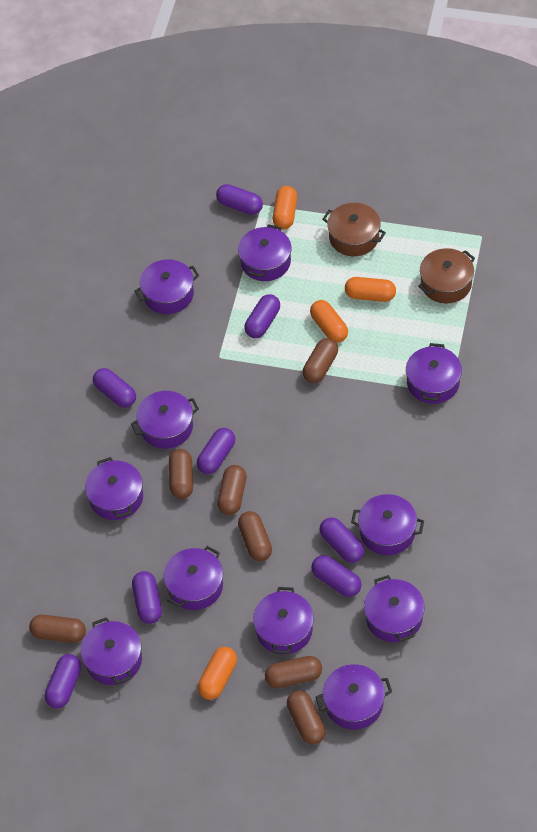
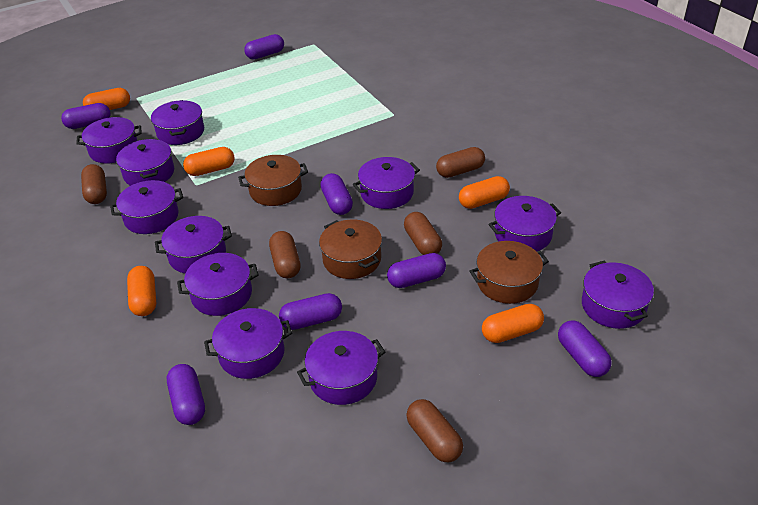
brown capsule: [29,615,86,643] [169,449,193,499] [217,465,246,515] [238,511,272,561] [265,656,322,688] [287,690,326,745] [303,338,338,383] = 7 -> [81,164,107,204] [269,231,301,278] [404,212,442,255] [407,399,463,462] [436,147,485,178] = 5
brown pot: [323,203,386,256] [418,248,475,303] = 2 -> [238,155,308,206] [319,219,382,279] [470,241,549,304] = 3
orange capsule: [198,647,237,700] [273,186,297,230] [310,300,348,343] [345,277,396,302] = 4 -> [83,88,130,110] [127,266,156,316] [183,147,235,176] [459,176,510,209] [482,304,544,343] = 5
purple capsule: [45,654,81,708] [93,368,136,408] [132,571,162,624] [197,428,235,474] [216,184,263,215] [244,294,280,338] [311,555,361,597] [319,517,364,563] = 8 -> [61,103,111,129] [167,364,205,425] [244,34,284,59] [279,293,342,330] [320,173,353,215] [387,253,446,288] [558,320,612,377] = 7

